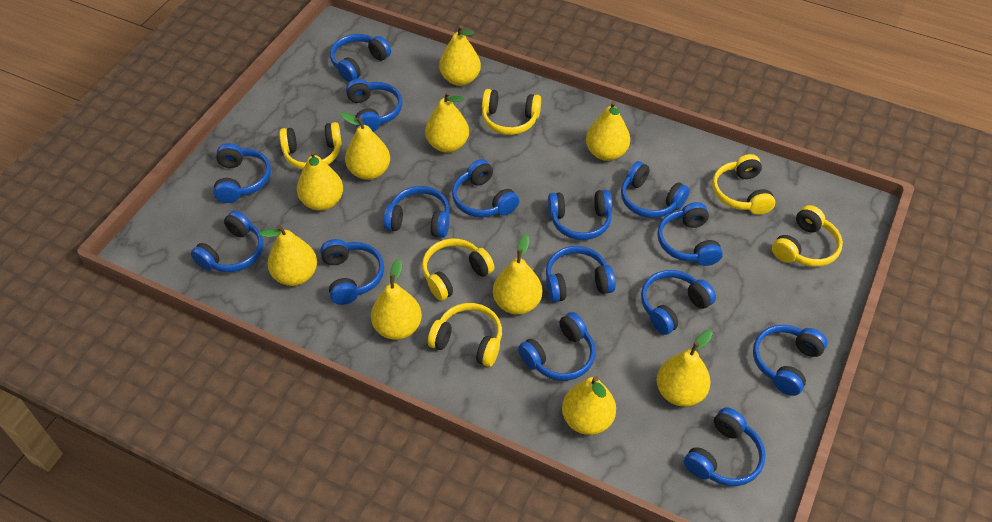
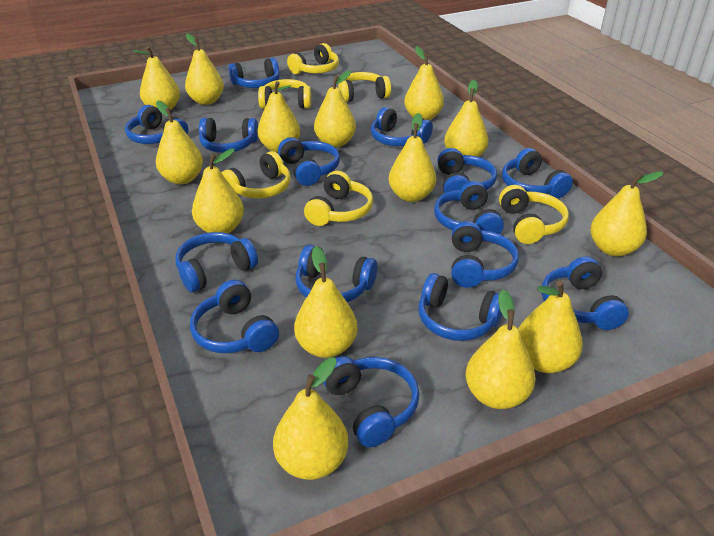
yellow pear: [259,225,317,286] [297,151,343,211] [340,112,390,180] [371,258,422,340] [425,91,469,153] [439,25,481,86] [493,234,542,315] [562,376,616,435] [586,101,630,161] [657,330,713,407] = 10 -> [133,46,180,110] [156,101,203,184] [185,33,224,105] [192,148,244,233] [257,81,300,153] [273,358,348,480] [294,246,358,358] [314,70,356,147] [389,113,436,202] [404,46,444,120] [444,80,488,157] [466,289,536,409] [518,280,583,373] [590,171,663,256] = 14

